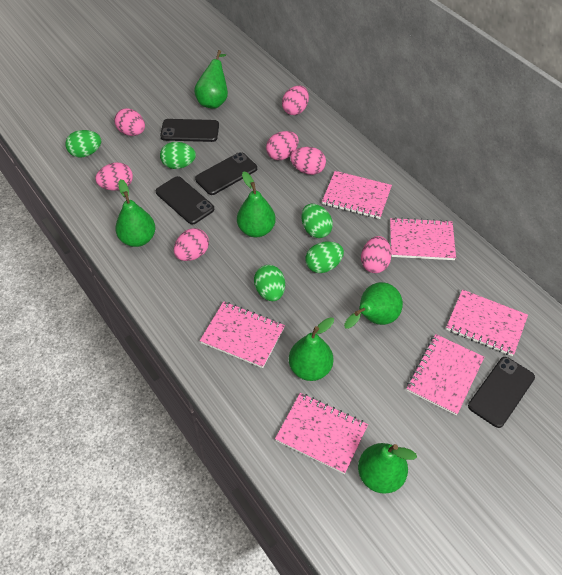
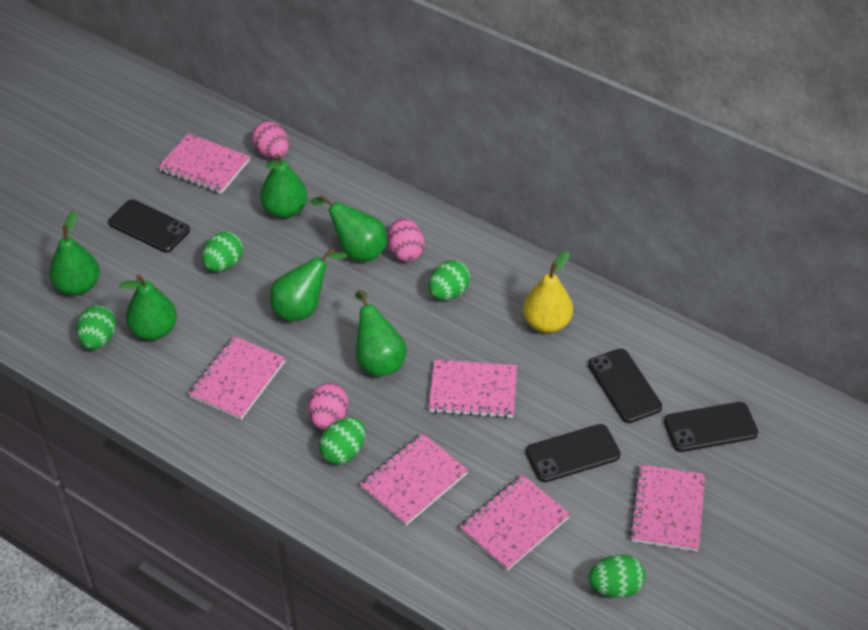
pink egg: [95,163,133,191] [114,108,145,136] [174,228,209,261] [266,131,299,160] [282,85,309,115] [290,147,326,175] [361,236,392,273] = 7 -> [252,122,289,158] [308,383,348,430] [388,218,424,262] = 3
yellow pear: none = 0 -> [523,251,573,333] = 1

